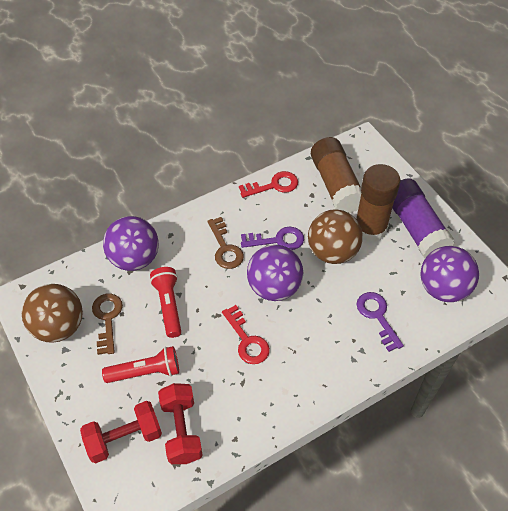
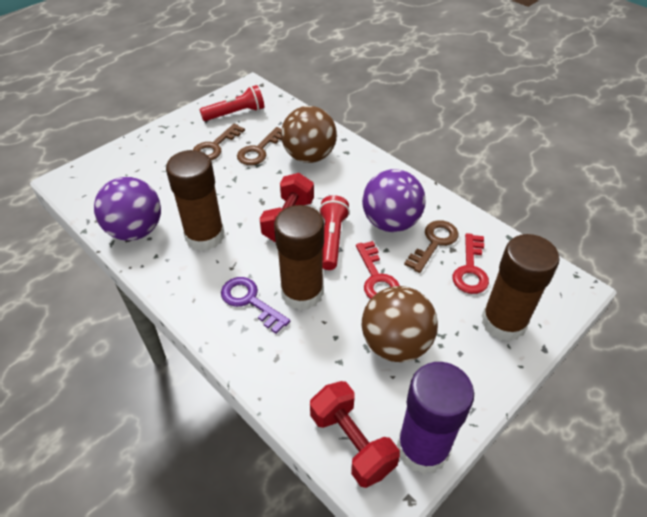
brown glue stick: [311,137,361,213] [356,164,400,242] = 2 -> [166,150,225,251] [274,205,324,310] [482,234,560,341] = 3
brown key: [92,294,123,355] [208,217,244,269] = 2 -> [193,124,245,160] [237,127,282,165] [404,220,459,273] = 3
purple ball: [103,216,159,271] [247,245,303,301] [420,246,479,302] = 3 -> [94,177,161,241] [362,169,426,232] = 2
purple key: [241,227,304,250] [356,292,404,352] = 2 -> [221,277,290,334] = 1

